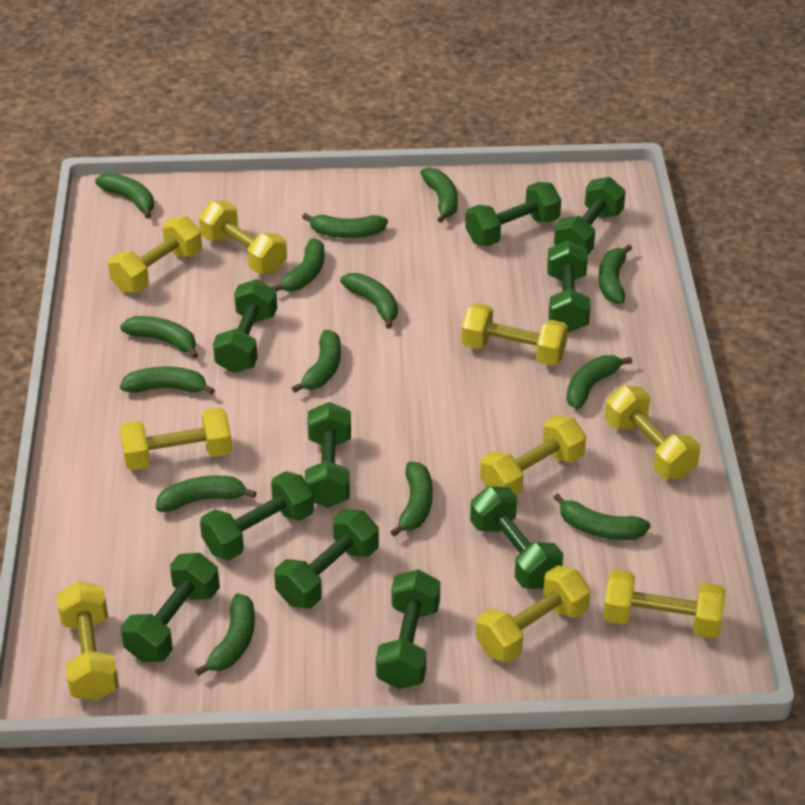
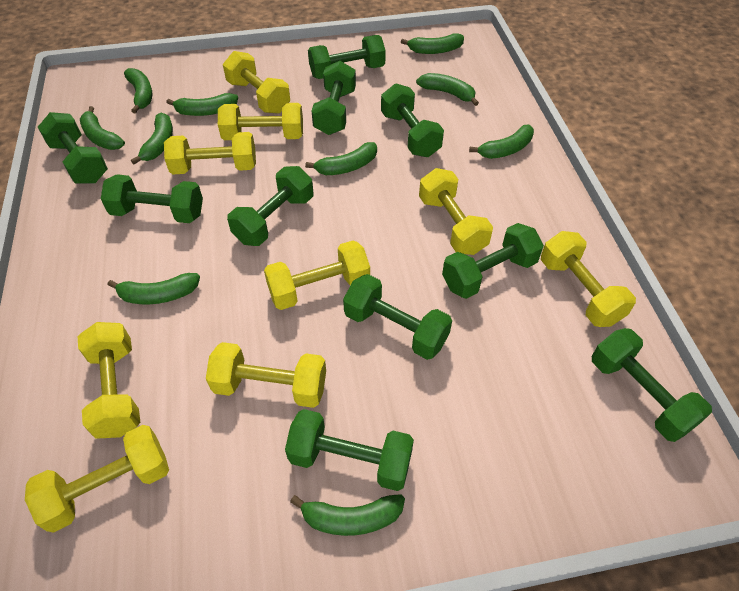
green banana: [95,173,154,219] [120,316,198,358] [120,367,215,395] [156,476,257,512] [195,593,255,676] [272,239,325,292] [292,330,341,393] [302,213,388,238] [340,273,398,329] [390,462,433,537] [420,167,458,223] [553,494,651,540] [566,355,632,409] [598,244,632,304] = 14 -> [80,106,125,150] [108,273,200,304] [124,68,152,114] [131,113,173,164] [166,93,238,116] [290,494,405,536] [305,142,377,175] [401,33,464,54] [416,73,479,106] [469,125,534,159] = 10

